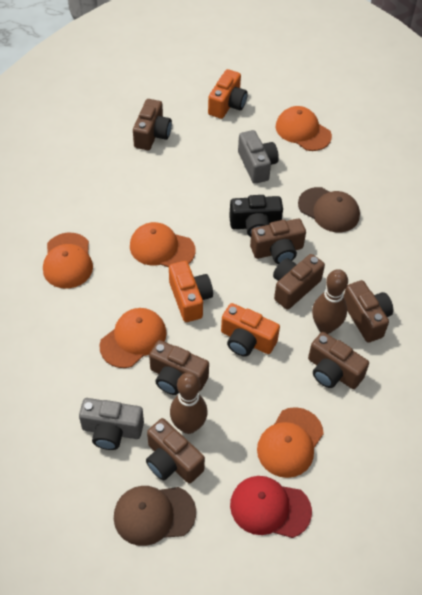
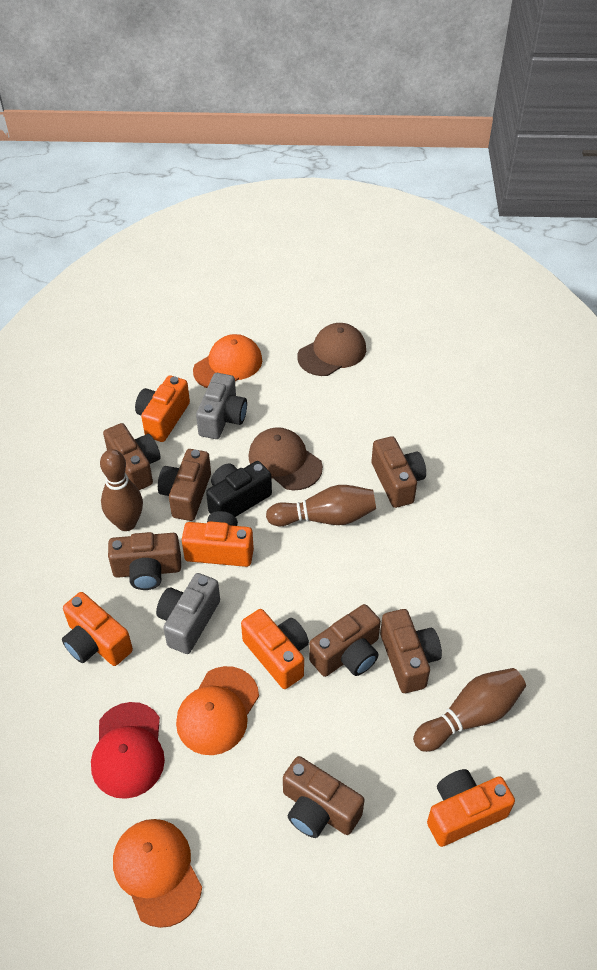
brown bowling pin: [170,372,208,434] [312,269,348,334] = 2 -> [100,449,143,531] [266,485,376,526] [413,668,526,752] = 3
orange camera: [169,261,213,322] [208,69,248,119] [221,303,280,357] = 3 -> [62,592,133,666] [135,375,190,442] [182,511,254,567] [241,609,309,689] [427,769,515,847] = 5
orange cap: [43,233,93,289] [99,308,167,368] [130,222,196,267] [257,407,324,478] [276,106,332,151] = 5 -> [113,819,202,928] [176,666,259,755] [193,334,262,388] = 3

